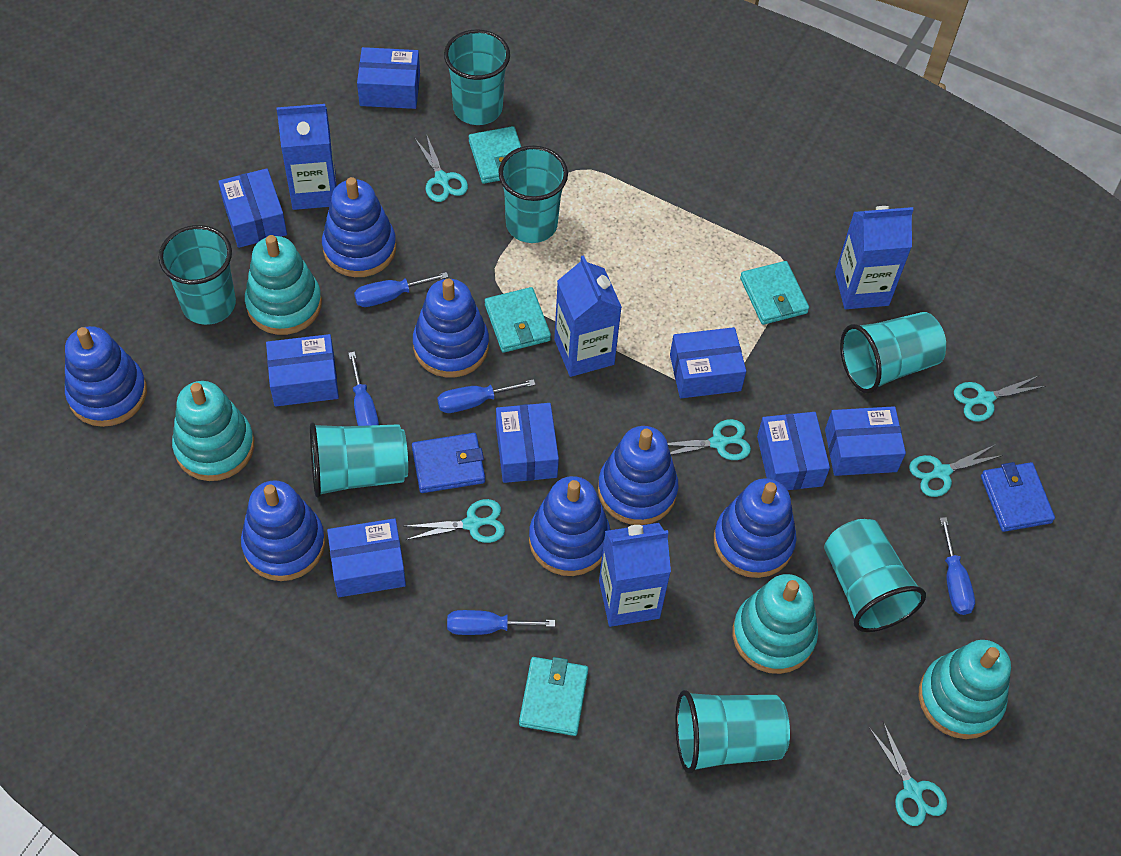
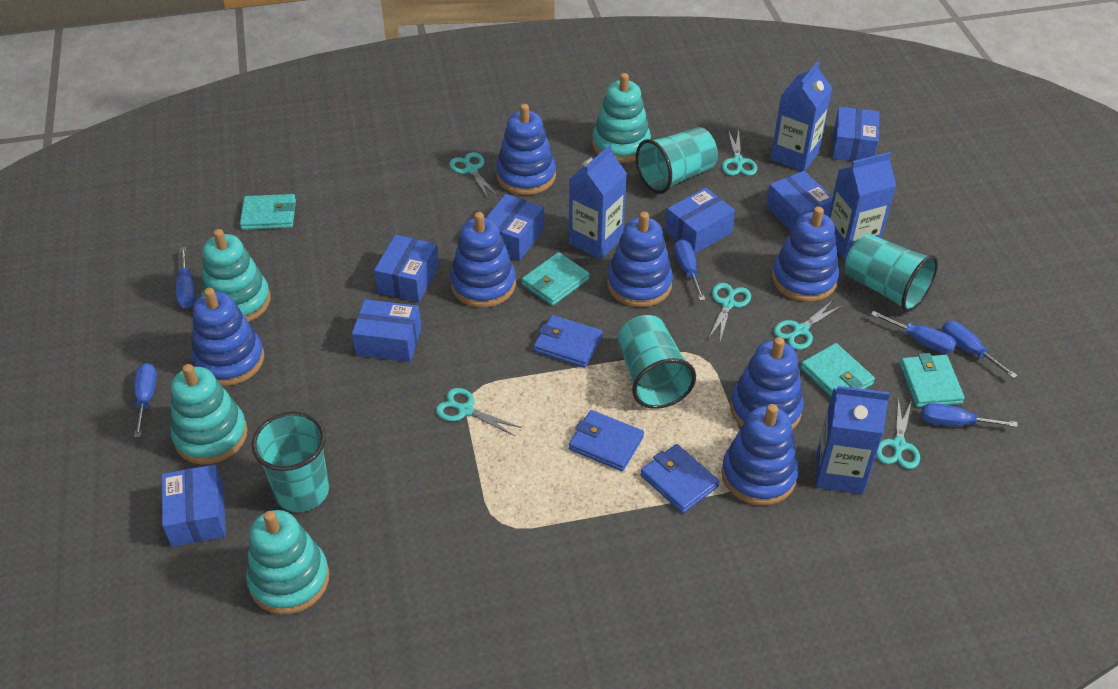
blue box: [218,168,287,248] [266,334,339,407] [327,518,406,597] [357,47,420,109] [496,403,559,483] [670,327,746,398] [757,412,830,490] [825,406,906,476] = 8 -> [162,465,226,547] [352,299,421,362] [374,235,439,302] [486,194,544,261] [665,188,735,254] [766,171,833,231] [832,107,879,161] = 7
blue screwdriver: [348,351,379,426] [354,272,449,307] [437,379,536,413] [447,610,555,635] [940,517,975,615] = 5 -> [134,363,157,438] [176,247,195,309] [674,239,705,301] [871,311,956,354] [921,403,1018,427] [942,321,1018,379] = 6
blue wallet: [412,433,485,493] [981,462,1055,532] = 2 -> [534,315,603,368] [569,410,644,471] [641,444,720,513] = 3
turquoise cup: [158,225,236,325] [310,423,408,497] [444,30,510,125] [499,146,568,243] [675,690,790,774] [824,519,926,632] [840,312,946,393] = 7 -> [252,412,329,512] [618,315,696,409] [636,127,718,194] [845,233,938,312] = 4

